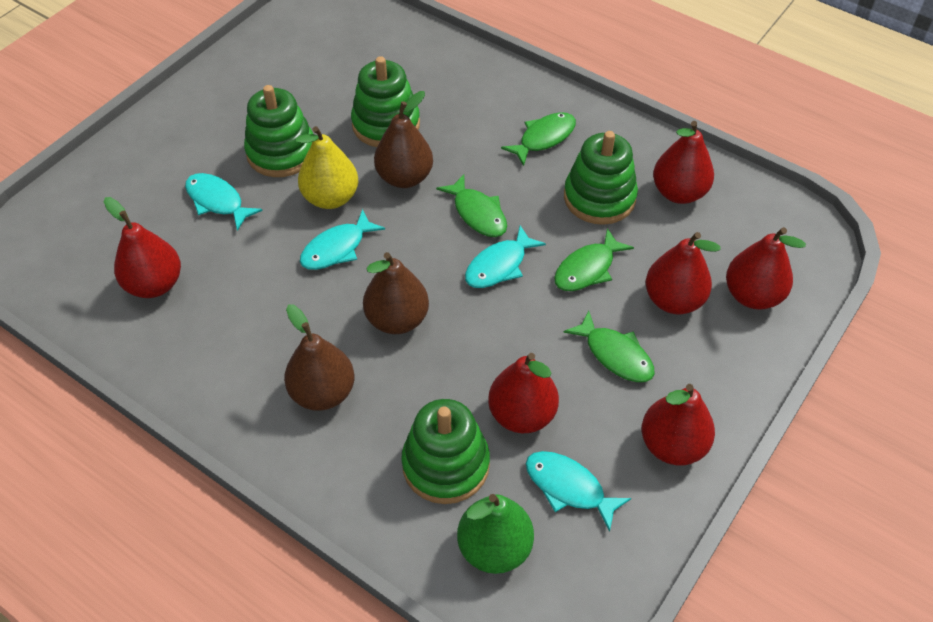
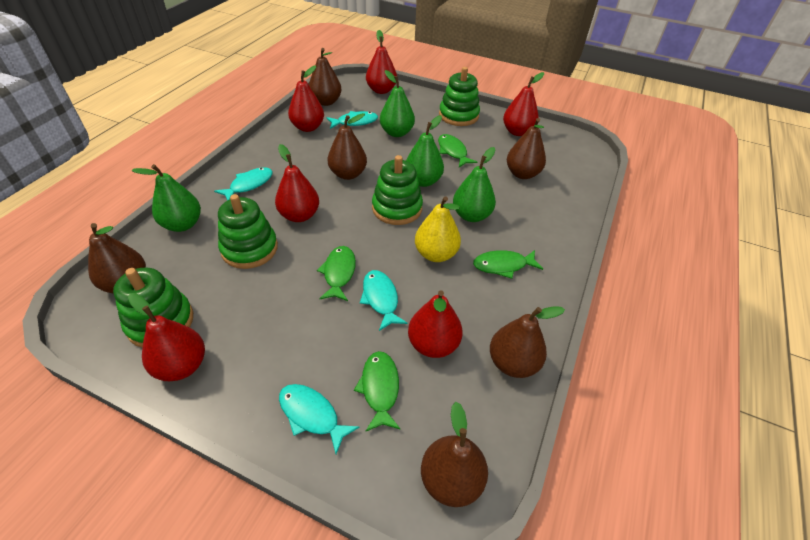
brown pear: [284,304,354,411] [363,252,429,334] [374,91,433,188] = 3 -> [88,223,146,293] [309,48,342,106] [328,113,367,180] [421,402,488,507] [490,306,565,378] [507,118,546,179] = 6
green pear: [457,494,534,574] = 1 -> [132,164,201,232] [380,70,415,137] [406,115,444,187] [453,147,496,222] = 4

